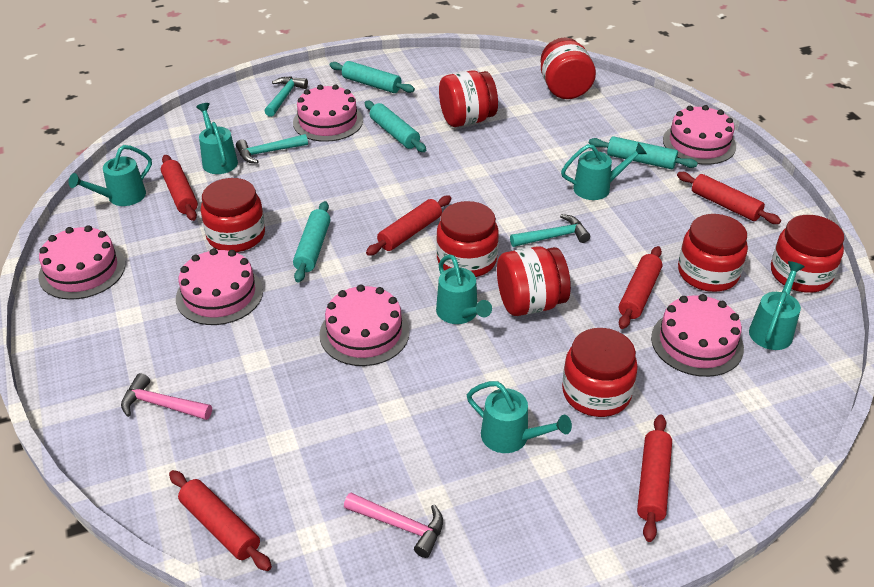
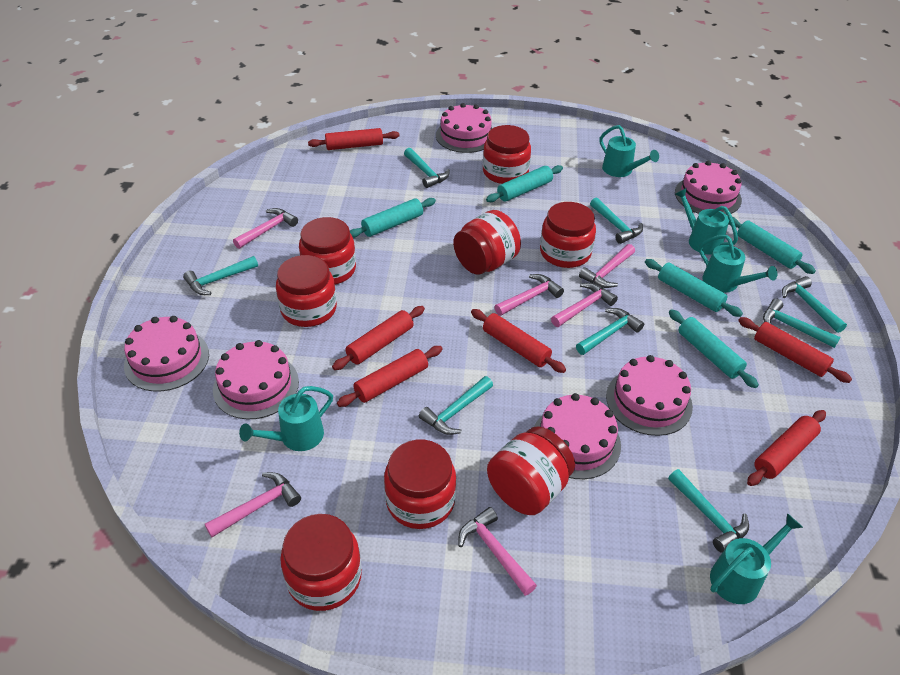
pink hammer: [121,373,212,420] [344,492,443,558] = 2 -> [205,472,301,537] [233,208,298,249] [458,507,537,596] [494,274,564,316] [551,283,618,327] [579,244,635,288] = 6
turquoise hammer: [236,134,308,164] [265,77,308,117] [510,214,590,247] = 3 -> [183,256,258,295] [404,148,450,188] [419,376,493,435] [576,308,644,355] [590,197,643,244] [668,469,749,553] [763,299,841,348] [782,276,847,333] = 8
turquoise rolling pin: [293,201,331,283] [329,61,415,93] [365,101,426,152] [589,136,698,169] = 4 -> [350,198,436,238] [486,165,563,202] [645,259,743,317] [669,309,759,388] [729,217,816,274] = 5
turquoise watering can: [69,145,152,206] [196,103,238,174] [436,254,492,324] [467,381,572,453] [561,143,647,200] [749,261,805,350] = 6 -> [239,386,333,451] [600,125,659,177] [675,188,738,254] [699,235,777,293] [710,513,803,604] = 5

